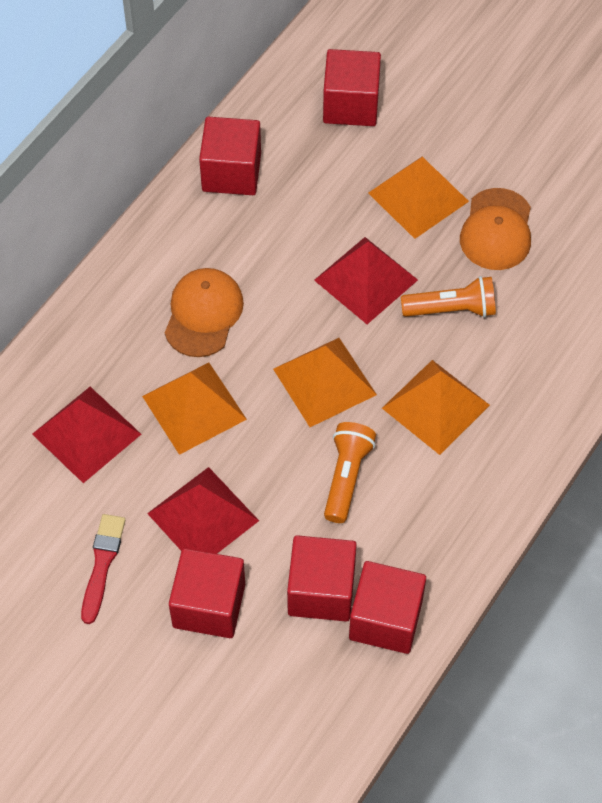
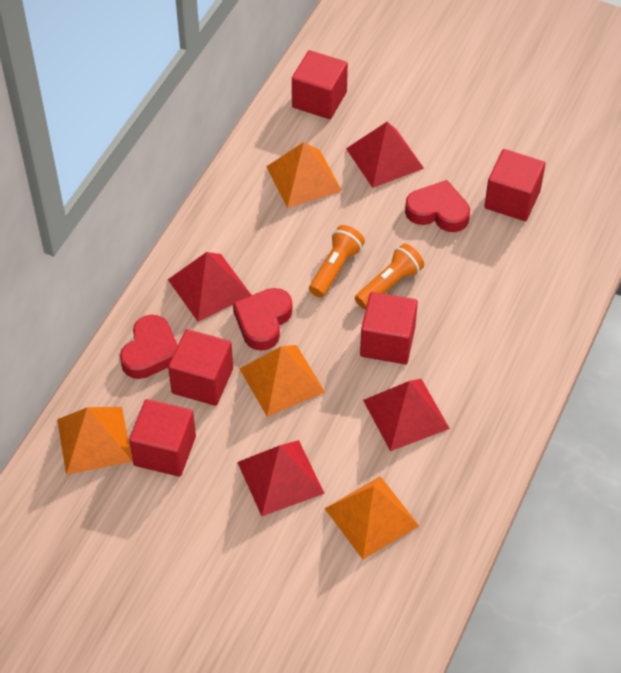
orange cap: [165,268,244,357] [460,188,531,270] = 2 -> none = 0
red brush: [81,514,126,624] = 1 -> none = 0
red heart: none = 0 -> [120,315,178,379] [233,288,293,351] [405,180,470,232] = 3
red pyramid: [32,387,141,483] [147,467,259,554] [314,237,418,324] = 3 -> [168,252,251,322] [237,440,325,516] [346,122,424,188] [363,379,450,451] = 4

